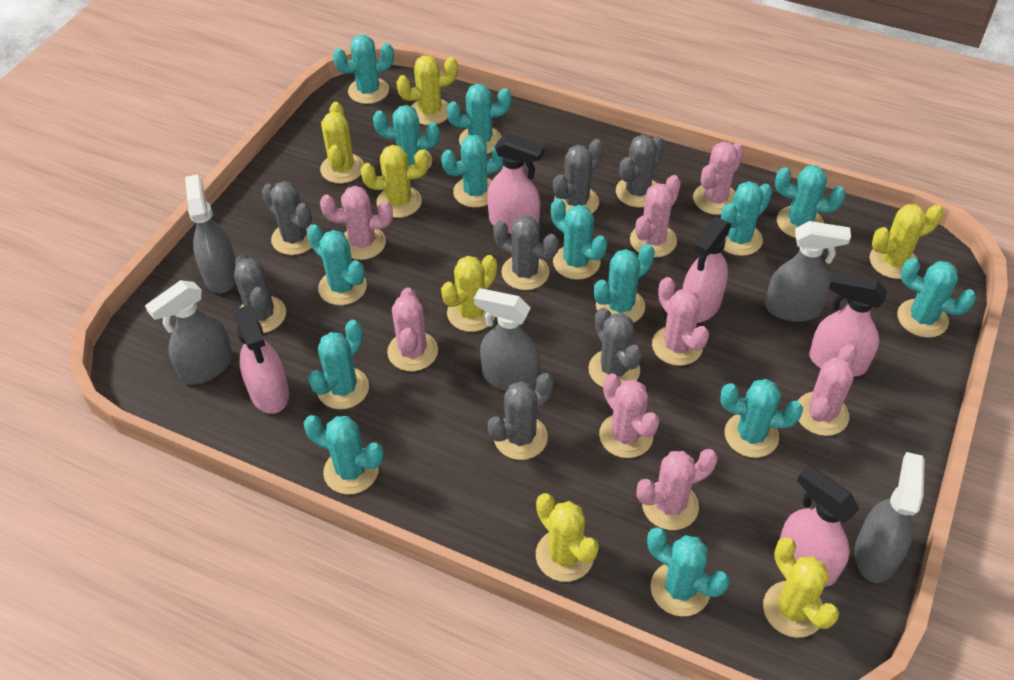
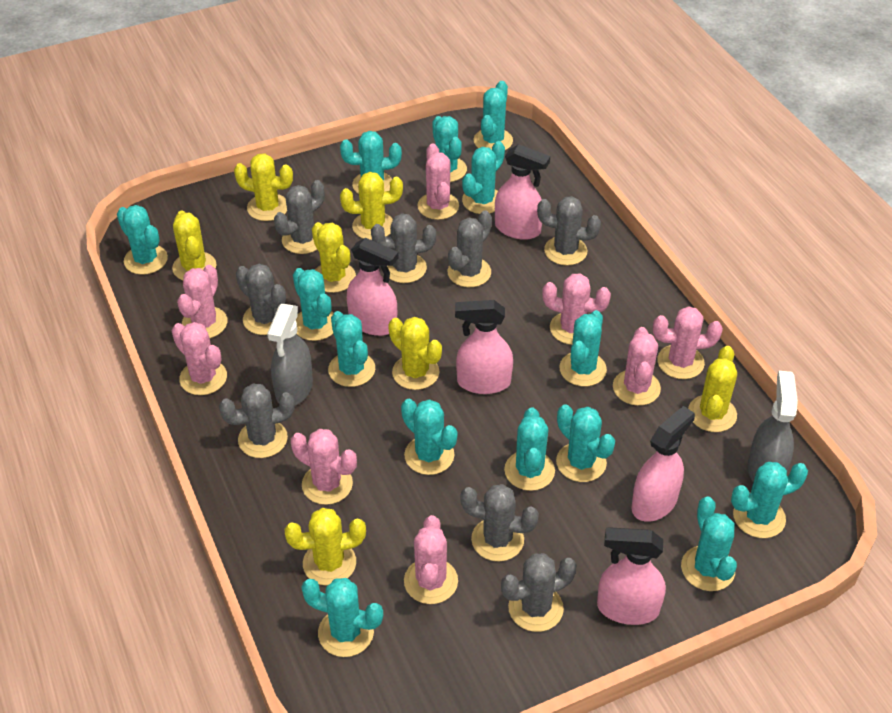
grey cactus: [234,254,286,333] [262,181,312,255] [488,373,553,460] [493,215,559,290] [553,139,604,214] [588,308,642,387] [616,135,664,207] = 7 -> [219,384,295,458] [236,264,286,335] [274,180,324,254] [371,213,436,283] [448,211,492,287] [460,484,539,562] [501,553,577,632] [537,196,601,266] = 8
grey spray bottle: [145,280,233,384] [185,174,236,293] [474,288,540,391] [765,221,851,322] [855,452,925,583] = 5 -> [267,304,313,405] [748,371,798,482] = 2

